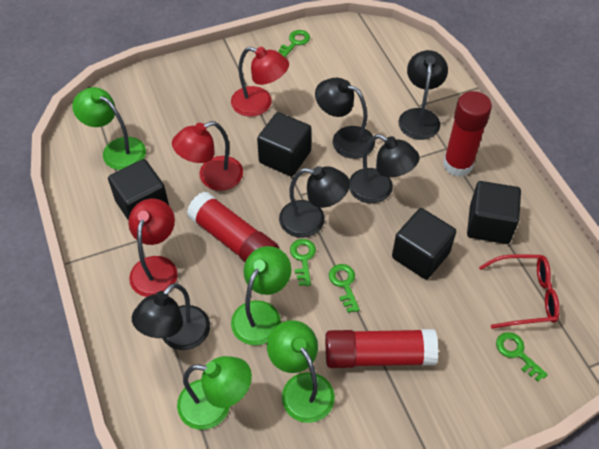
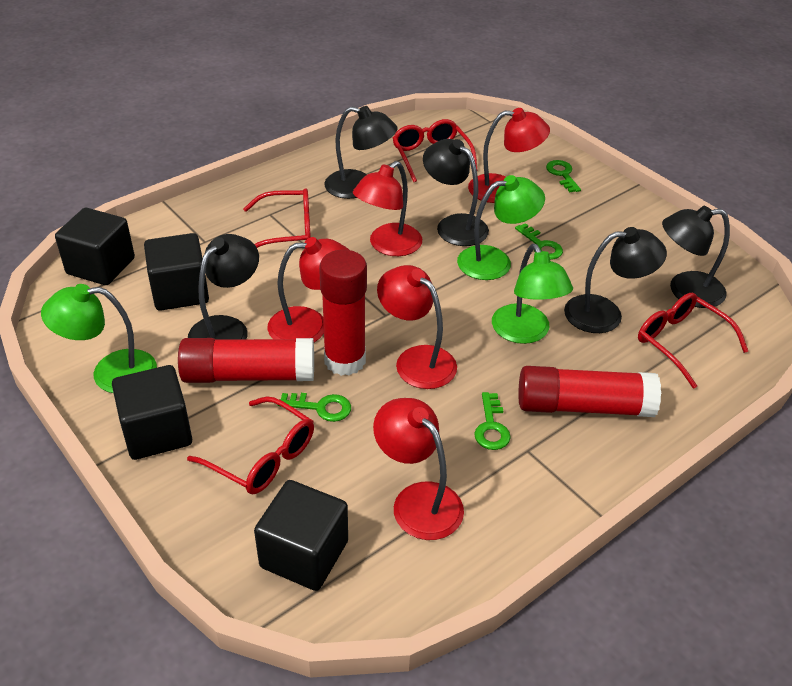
green lamp: [72,87,146,170] [177,356,252,430] [231,246,291,345] [267,320,335,423] = 4 -> [41,284,157,393] [457,175,545,280] [492,244,573,344] = 3
red glasses: [479,254,560,329] = 1 -> [187,397,314,494] [243,188,311,248] [393,119,478,182] [638,293,748,389] = 4
red lamp: [128,199,178,297] [172,121,243,191] [231,47,289,117] = 3 -> [267,237,349,343] [353,161,422,256] [373,398,464,540] [377,265,457,389] [468,108,550,203] = 5

